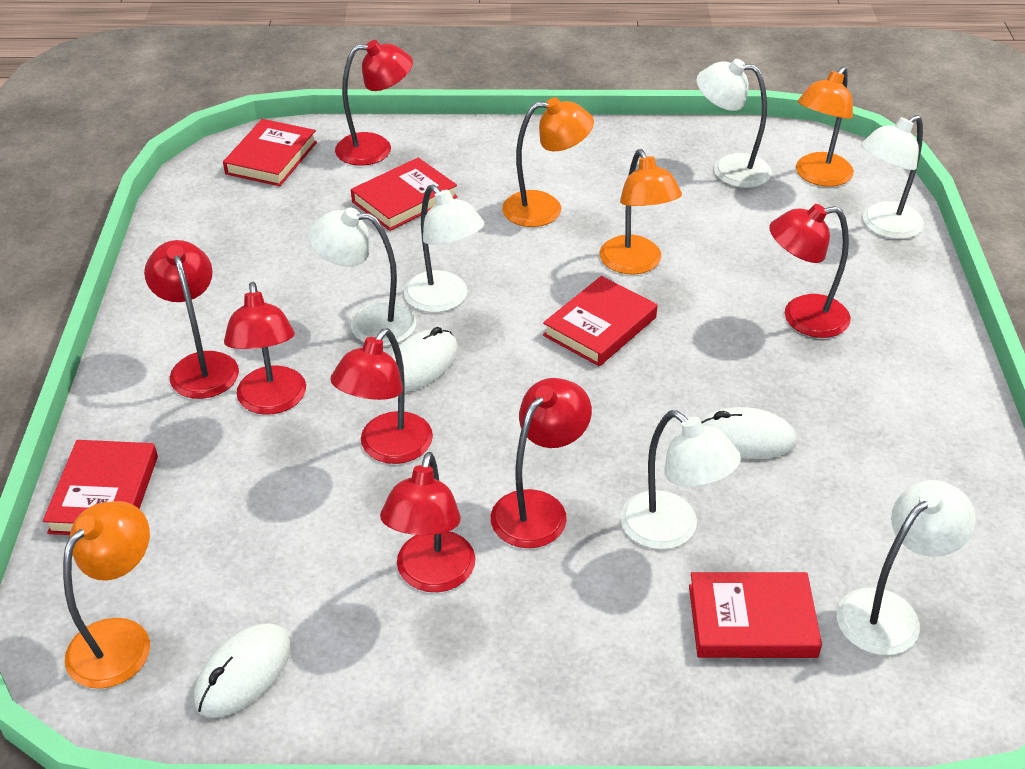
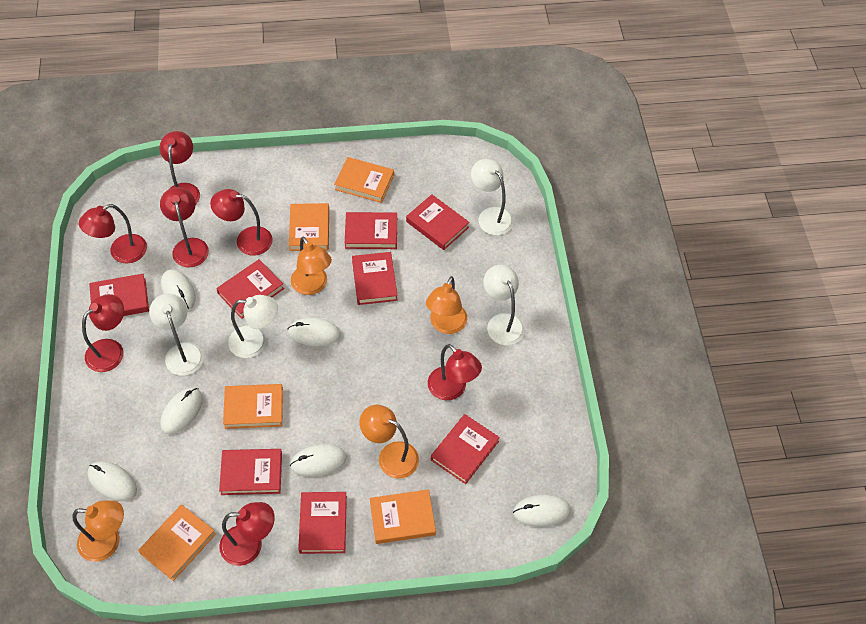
orange book: none = 0 -> [138,504,216,581] [223,384,283,429] [289,203,329,251] [334,157,394,203] [370,489,436,544] = 5
red book: [43,440,158,535] [223,119,317,186] [351,158,457,231] [543,276,657,366] [689,572,822,658] = 5 -> [89,274,149,316] [216,259,284,319] [219,449,282,495] [298,492,347,554] [345,212,397,249] [352,252,397,305] [406,194,470,250] [431,414,500,484] = 8
white lamp: [308,208,416,346] [404,184,484,313] [620,410,741,550] [696,59,772,188] [837,480,976,655] [861,115,924,239] = 6 -> [149,294,204,376] [228,295,278,358] [471,159,513,235] [483,265,525,345] = 4
white mouse: [194,624,291,717] [390,327,458,392] [700,407,797,459] = 3 -> [88,461,137,501] [160,388,203,434] [161,269,195,310] [288,318,341,346] [290,444,347,477] [513,495,571,527] = 6

